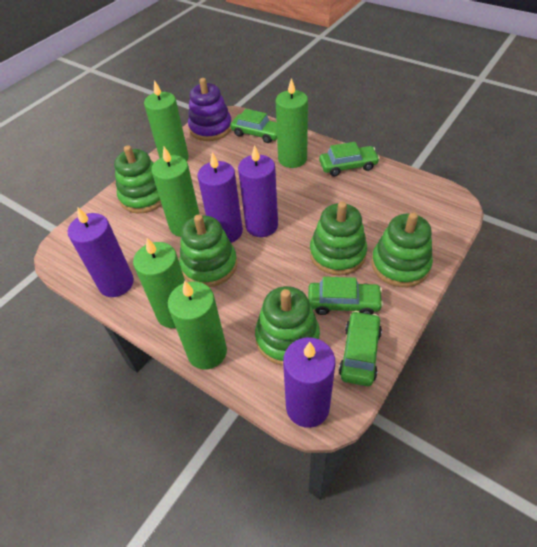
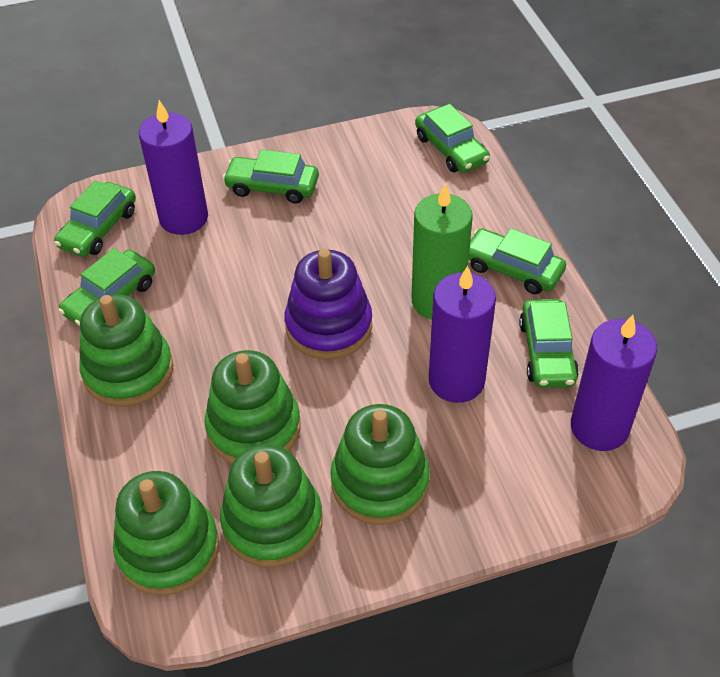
green candle: [133,238,185,328] [144,80,189,161] [151,147,200,237] [168,280,227,370] [276,78,308,168] = 5 -> [411,183,473,320] = 1
green car: [230,109,277,143] [308,277,383,315] [319,142,380,176] [339,311,382,386] = 4 -> [54,180,136,257] [58,248,155,327] [223,150,319,204] [415,104,490,173] [469,228,566,294] [519,299,579,388] = 6
purple candle: [68,207,134,297] [198,152,243,243] [238,145,278,237] [283,337,335,428] = 4 -> [139,100,208,235] [429,266,496,403] [571,315,657,451] = 3

